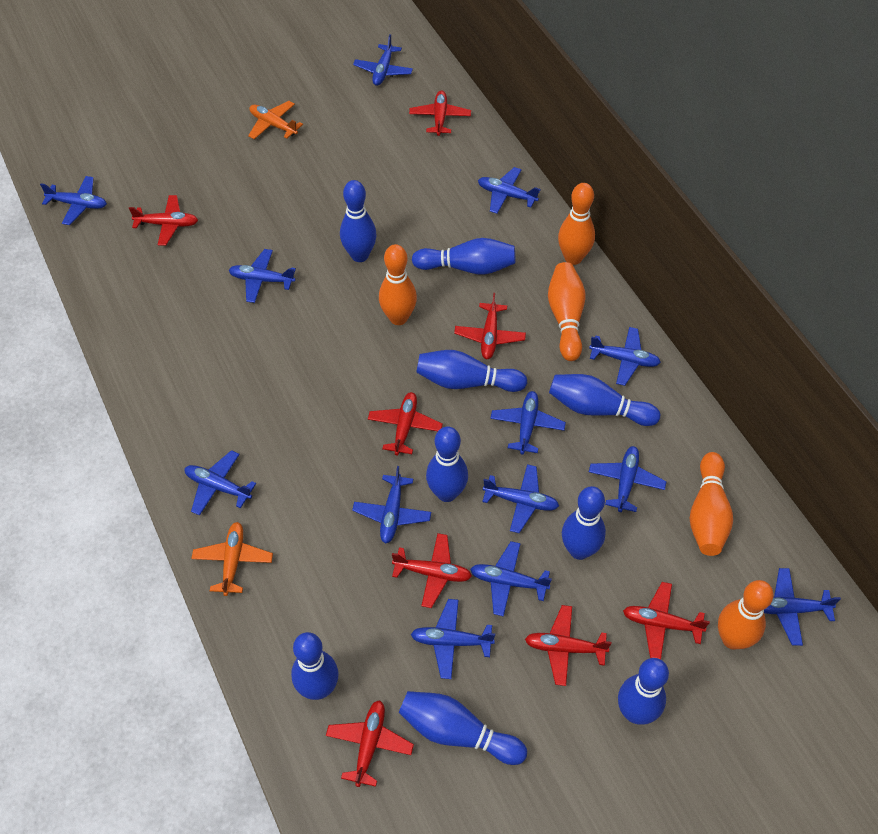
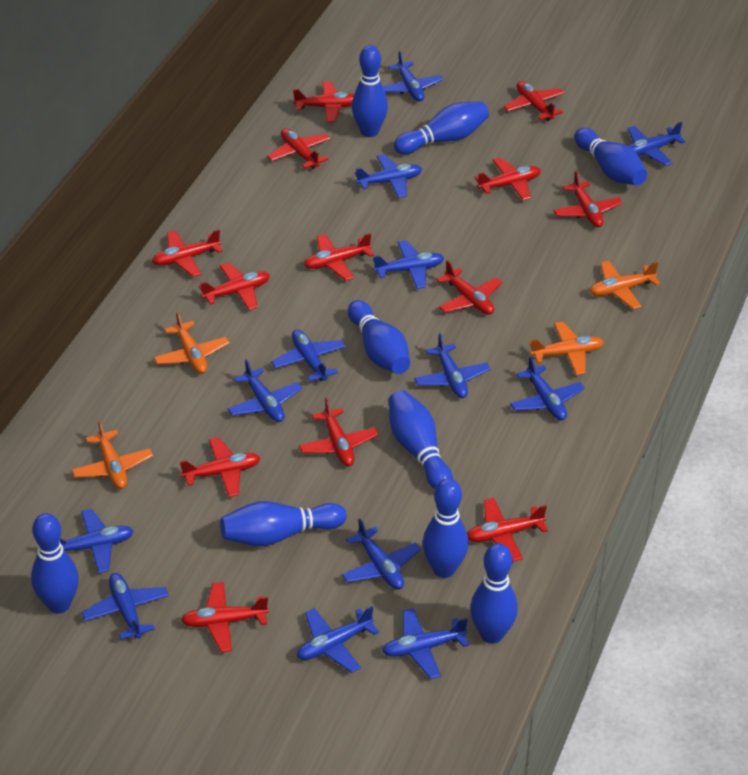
orange bowling pin: [379,244,417,325] [548,262,585,361] [558,183,595,265] [690,452,733,556] [718,580,774,650] = 5 -> none = 0
orange plane: [191,522,273,596] [248,101,303,139] = 2 -> [71,420,153,489] [154,311,229,374] [529,322,604,375] [590,260,660,309] = 4
red plane: [129,195,198,246] [326,700,414,787] [368,392,443,455] [392,533,472,608] [409,90,471,136] [454,293,526,359] [525,605,612,686] [623,582,710,659] = 8 -> [152,229,223,277] [180,437,260,497] [181,582,269,652] [199,263,270,310] [267,128,330,169] [293,81,354,122] [299,397,379,466] [304,233,374,281] [436,260,502,315] [467,498,548,561] [475,158,541,200] [504,81,565,121] [553,171,623,227] = 13

